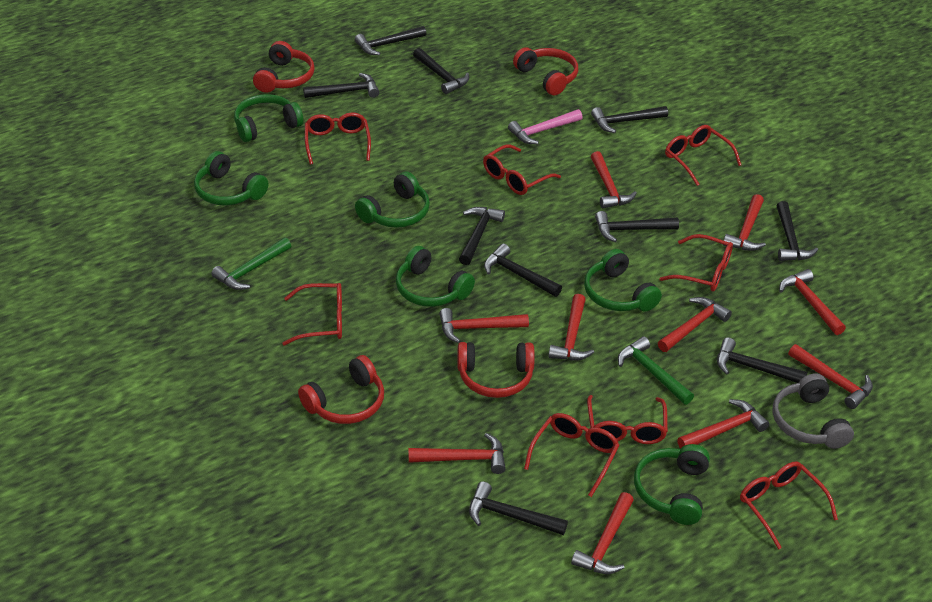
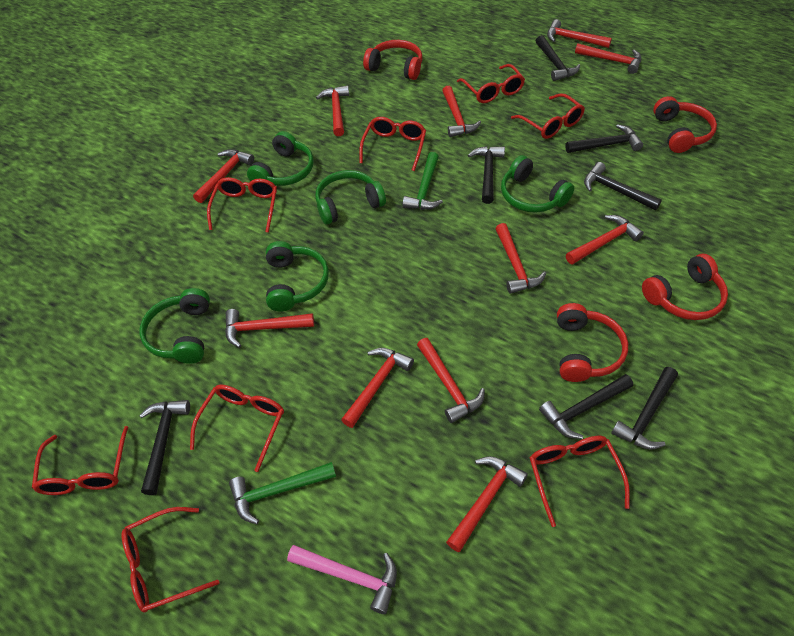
black hammer: [303,73,379,98] [355,26,427,55] [413,48,469,94] [459,207,505,265] [469,481,568,535] [484,244,562,297] [591,106,668,133] [595,211,679,242] [717,337,808,383] [776,201,818,261] = 10 -> [139,400,190,495] [468,146,505,204] [536,35,580,81] [539,374,633,439] [565,124,643,153] [584,162,662,210] [611,367,678,450] = 7
green headphones: [194,151,268,205] [234,94,303,142] [355,171,430,228] [396,246,475,307] [584,249,662,312] [634,444,710,525] = 6 -> [140,288,210,364] [247,131,314,186] [266,241,329,311] [315,170,386,225] [501,155,574,213] = 5
grey headphones: [773,373,854,449] = 1 -> none = 0
red hammer: [409,433,506,474] [439,308,529,343] [548,294,594,361] [571,492,634,574] [591,151,637,209] [658,297,732,352] [677,399,769,449] [723,194,766,251] [779,269,846,335] [788,344,873,409] = 10 -> [193,149,254,203] [225,309,314,348] [316,85,349,136] [341,348,414,428] [417,338,485,423] [442,86,481,137] [446,456,528,552] [495,223,546,294] [547,19,612,48] [566,215,644,265] [575,43,641,74] = 11

